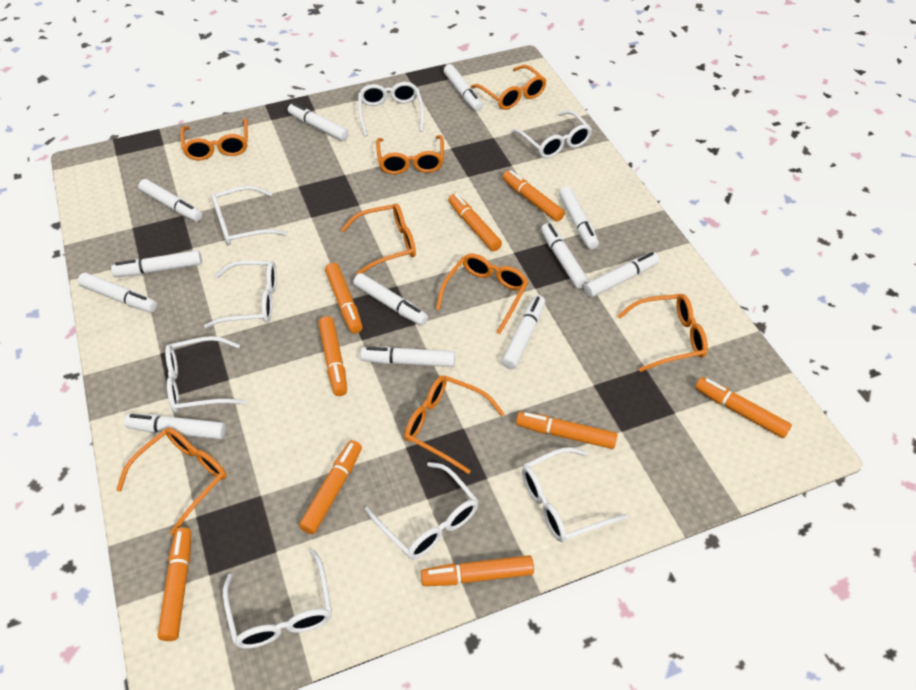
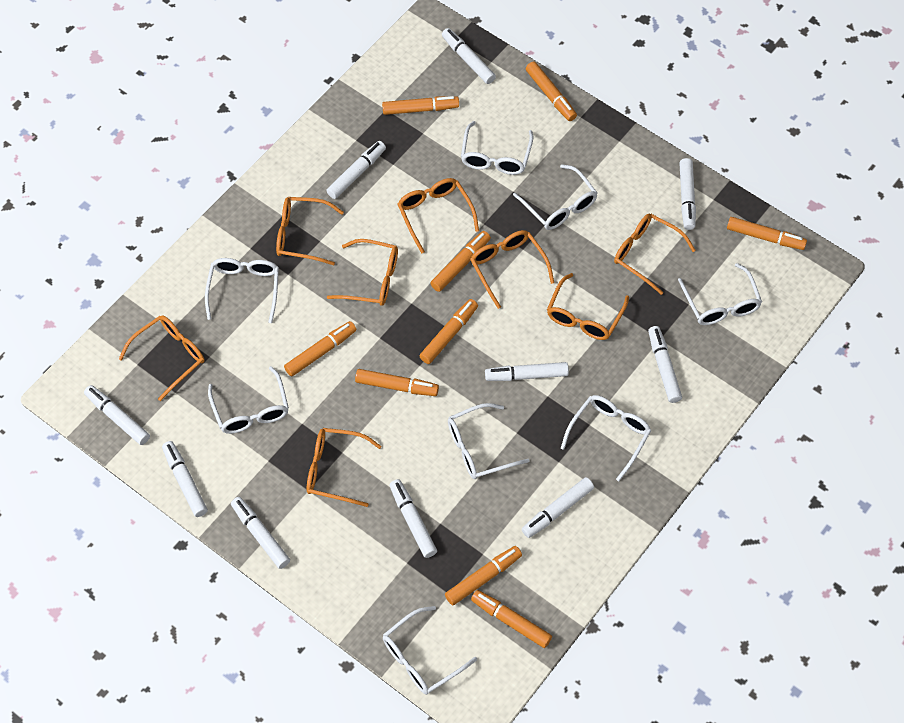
white marker: [78,272,157,313] [111,250,202,277] [124,414,226,439] [138,179,202,222] [288,103,349,141] [353,273,428,326] [360,347,455,367] [444,64,483,111] [502,295,545,369] [541,223,589,289] [559,186,599,249] [584,252,659,297] = 12 -> [84,385,150,445] [162,441,208,517] [231,497,290,569] [326,141,386,199] [389,479,437,558] [442,28,496,84] [485,362,569,381] [522,477,594,538] [648,326,682,403] [679,158,696,230] = 10

